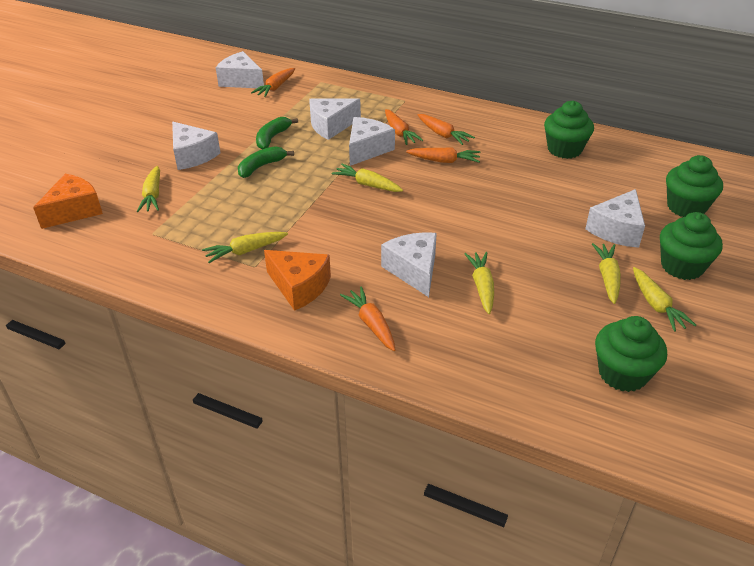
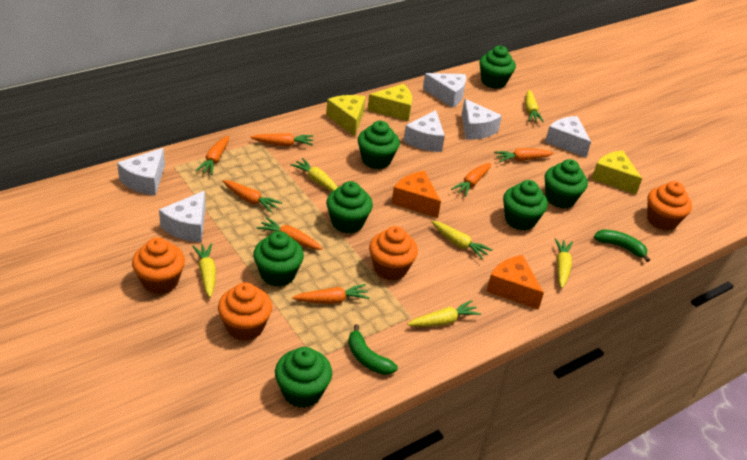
green cupcake: [544,101,594,159] [595,316,667,392] [660,212,723,280] [666,155,723,217] = 4 -> [253,231,304,287] [275,347,332,408] [326,181,373,233] [358,121,400,169] [479,46,516,89] [503,180,548,230] [545,159,588,208] = 7
orange carrot: [251,68,295,97] [340,286,395,351] [385,109,423,145] [406,148,480,163] [418,114,475,145] = 5 -> [195,136,229,175] [223,180,282,213] [250,133,313,146] [257,217,323,250] [292,284,370,304] [451,163,491,197] [494,148,554,162] = 7
orange cupcake: none = 0 -> [132,237,185,294] [218,282,272,341] [369,226,418,280] [647,181,692,231] = 4
yellow cheese: none = 0 -> [326,95,366,136] [368,84,412,121] [592,150,642,194] = 3

